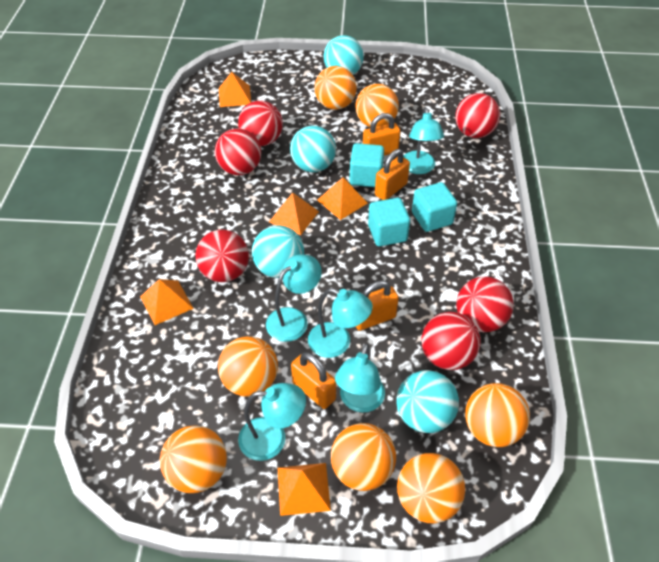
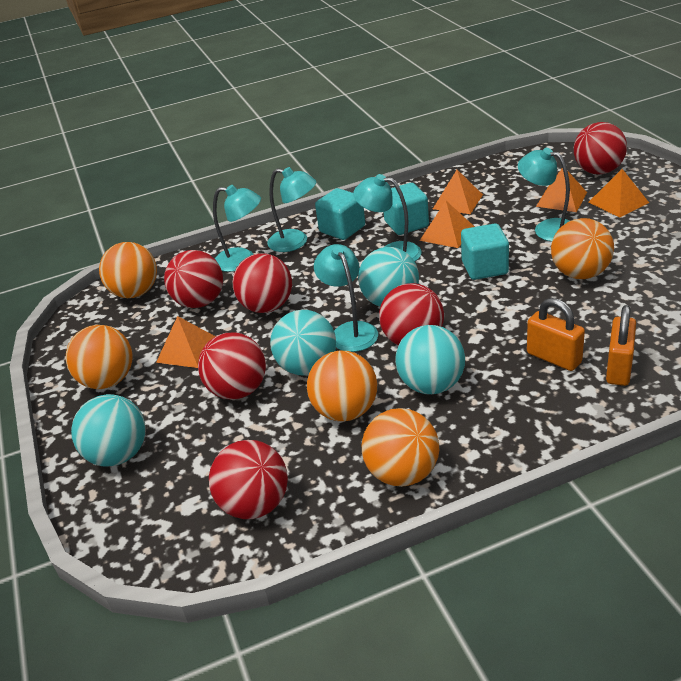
orange ball: [160,425,227,493] [218,336,278,397] [315,66,357,110] [331,423,396,491] [355,84,399,127] [397,453,465,524] [465,383,530,447] = 7 -> [66,325,133,389] [99,242,157,298] [307,351,377,421] [362,408,439,487] [551,218,614,279] = 5
orange padlock: [291,352,336,409] [356,281,399,331] [363,113,401,156] [375,149,410,200] = 4 -> [527,298,585,371] [606,305,636,386] = 2

